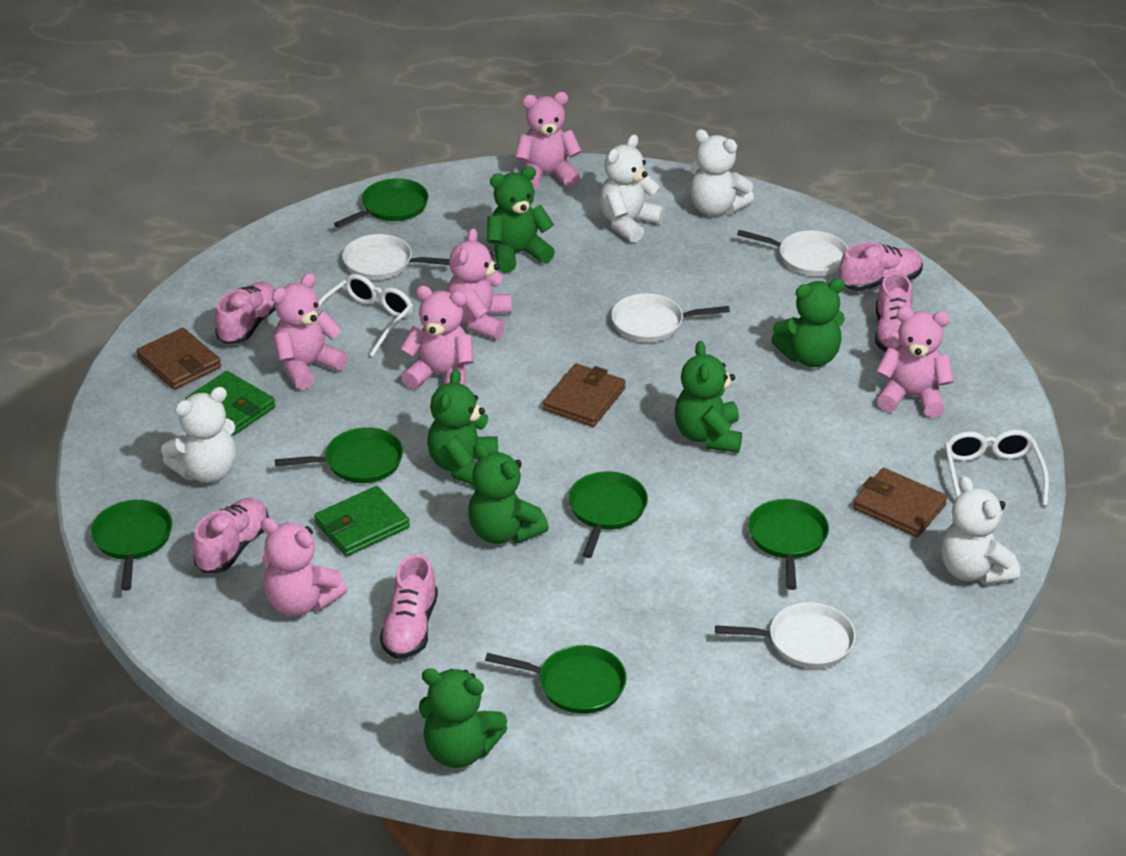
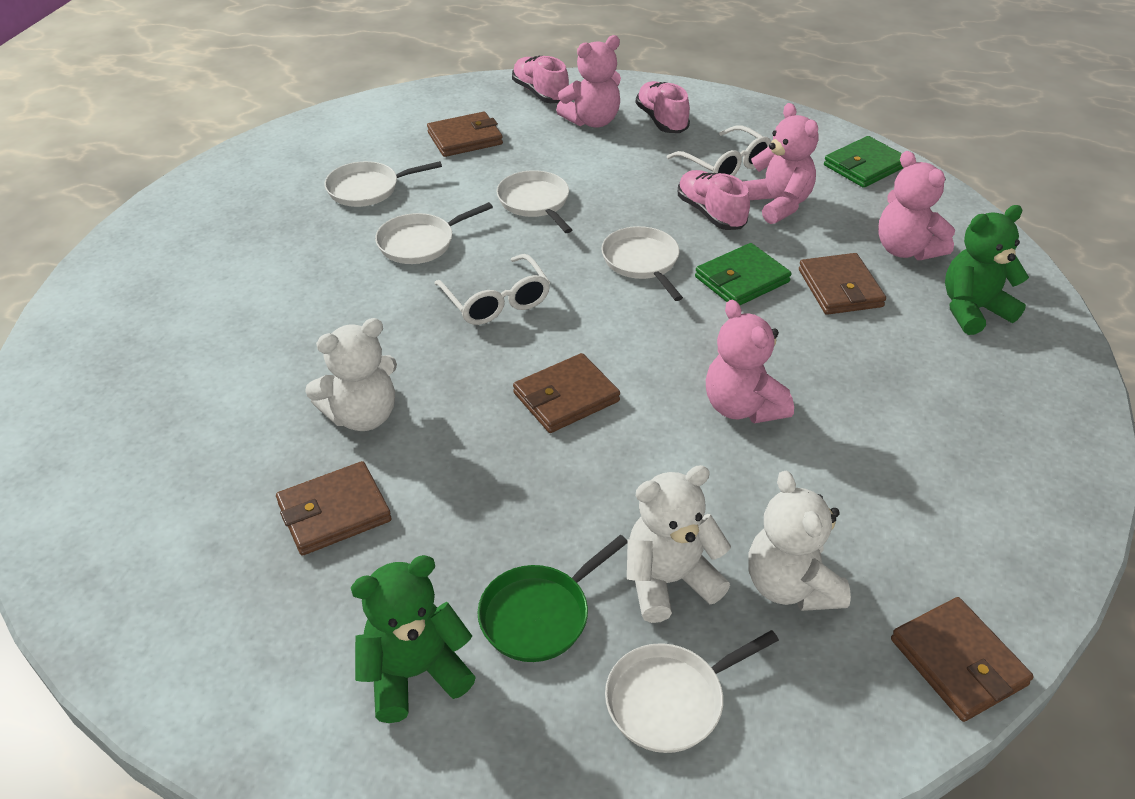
brown wallet: [136,328,221,390] [543,363,626,427] [853,468,947,537] = 3 -> [276,461,392,556] [427,112,503,157] [513,353,620,433] [799,253,886,315] [891,597,1034,722] = 5
green pan: [91,500,172,591] [275,427,403,483] [334,178,429,228] [485,645,627,714] [568,471,648,558] [748,499,829,590] = 6 -> [478,535,628,662] = 1
green teddy bear: [419,668,507,768] [427,369,498,485] [468,443,549,544] [487,166,555,273] [675,341,742,453] [771,278,845,367] = 6 -> [351,555,476,723] [945,205,1029,335] = 2
pink shoe: [193,498,269,573] [215,282,276,344] [380,554,438,659] [839,242,923,291] [875,272,913,352] = 5 -> [512,56,569,103] [636,81,690,133] [678,170,750,230] = 3
pink teddy bear: [261,518,347,617] [272,273,348,390] [400,286,474,389] [447,228,512,339] [515,92,582,190] [876,307,954,418] = 6 -> [556,35,621,128] [706,300,794,423] [743,103,818,224] [878,151,955,260] = 4
white pan: [342,234,450,280] [611,293,730,342] [715,602,856,668] [737,230,848,276] = 4 -> [324,161,442,207] [375,202,493,264] [497,170,572,233] [601,226,683,301] [605,630,779,753] = 5
white teddy bear: [161,387,236,483] [599,134,665,243] [690,129,754,216] [941,476,1020,585] = 4 -> [305,318,397,431] [627,465,731,623] [748,471,851,611] = 3

